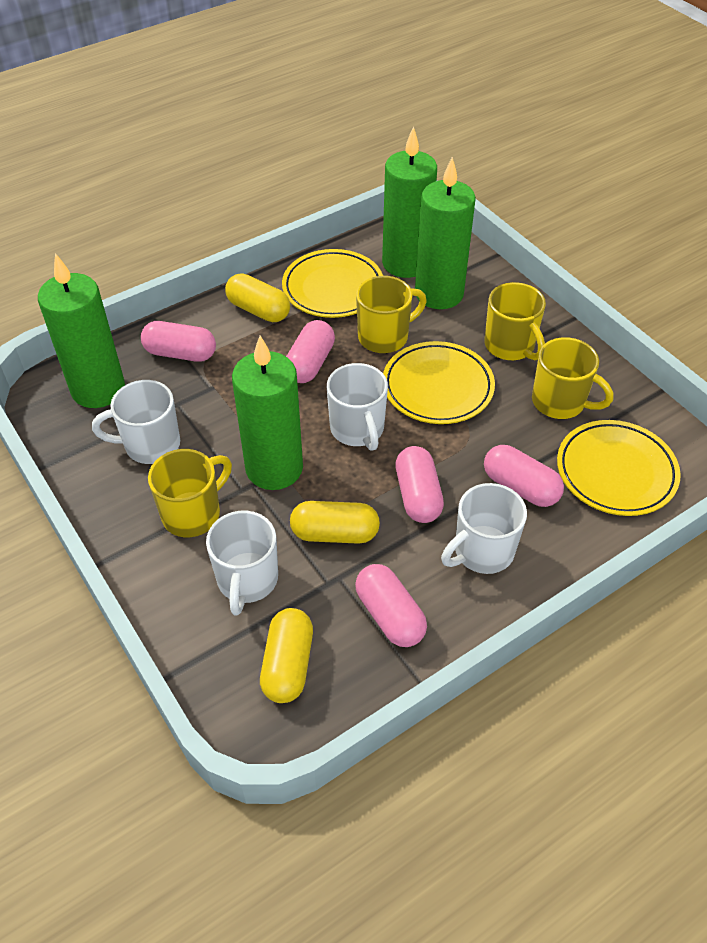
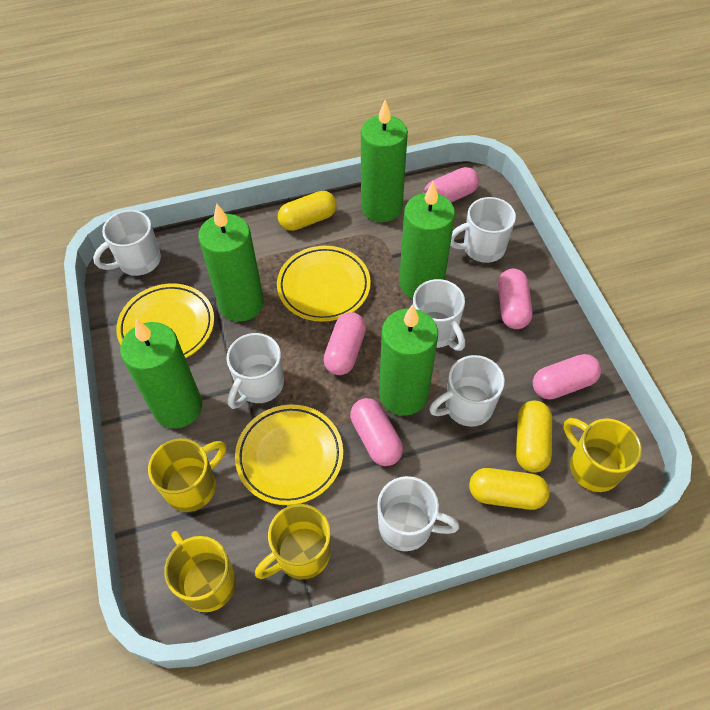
green candle: [38,253,125,408] [232,336,303,490] [382,126,437,278] [415,157,476,309] = 4 -> [120,319,202,429] [198,204,264,322] [361,100,408,222] [379,305,438,416] [399,181,455,299] = 5
white mug: [92,380,180,464] [206,511,278,616] [327,363,388,451] [441,483,527,574] = 4 -> [93,210,161,276] [226,333,284,409] [377,476,460,551] [413,279,465,351] [429,355,505,427] [450,197,516,263] = 6

